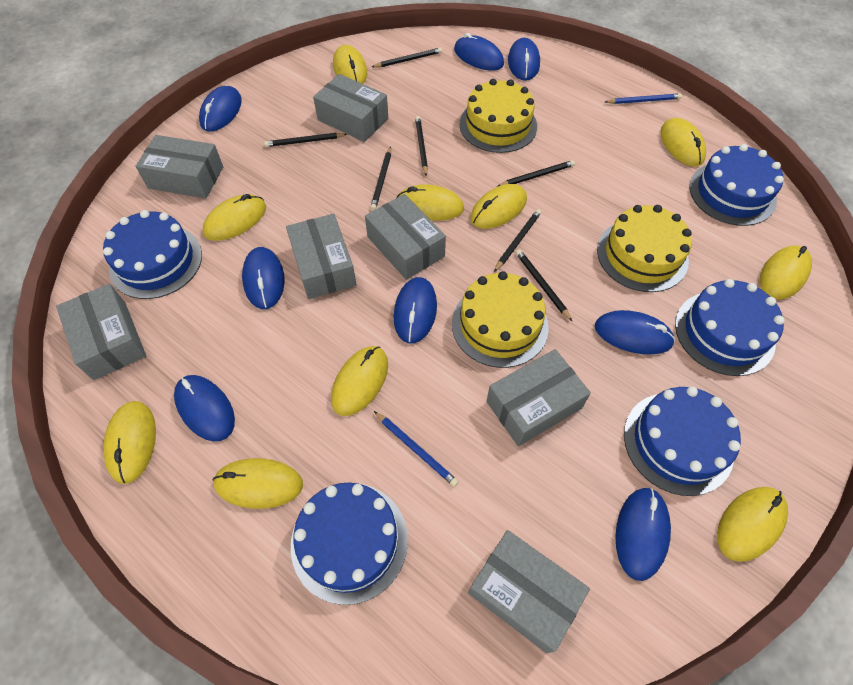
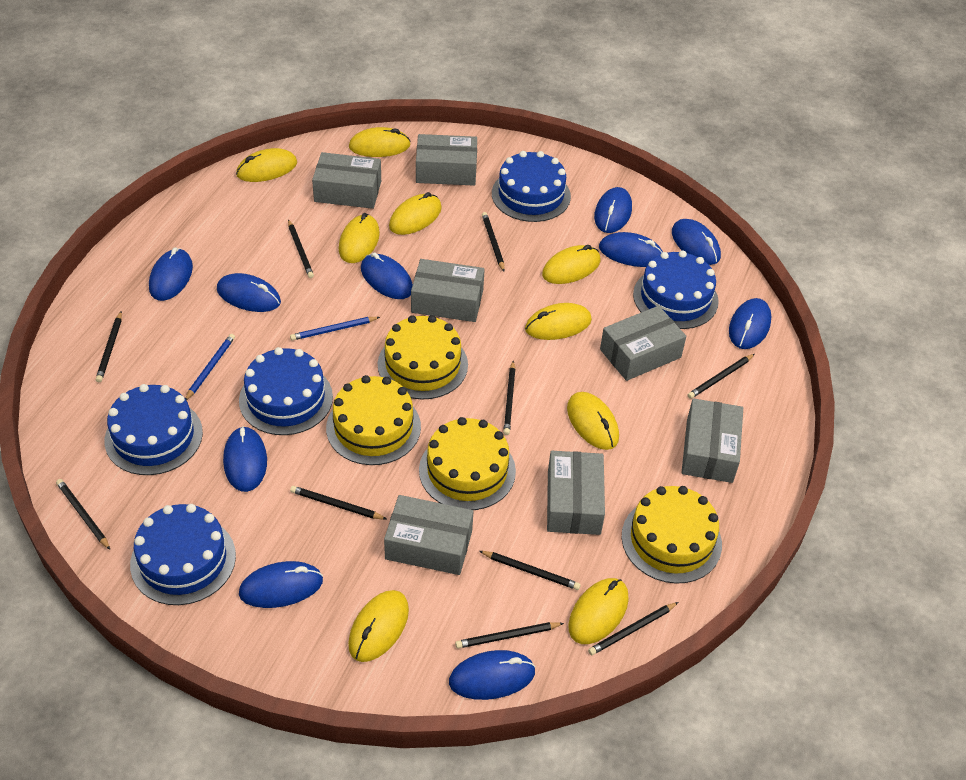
black pencil: [264,133,347,147] [370,147,391,211] [372,47,442,67] [415,116,428,176] [494,209,541,272] [497,160,575,187] [516,249,572,321] = 7 -> [56,479,110,550] [96,312,122,382] [288,219,314,278] [290,486,386,520] [455,622,564,648] [479,551,581,590] [482,212,505,272] [503,361,516,435] [588,602,679,655] [688,354,754,399] = 10
blue mouse: [174,375,235,441] [199,86,242,132] [242,247,285,309] [394,277,437,344] [454,33,504,71] [508,38,540,81] [595,310,675,355] [615,488,671,581] = 8 -> [149,247,193,301] [217,273,281,312] [223,426,267,492] [239,561,323,608] [361,252,413,299] [449,650,536,700] [594,187,632,233] [599,232,663,267] [672,219,721,265] [729,298,771,349] = 10
yellow cake: [452,271,549,368] [459,79,537,153] [597,205,692,292] = 3 -> [326,375,421,465] [378,315,468,400] [419,417,516,510] [622,486,722,584] = 4
yellow mouse: [103,401,156,484] [203,194,266,241] [213,458,303,509] [331,346,388,416] [333,45,367,84] [396,184,464,221] [470,184,527,229] [660,118,706,166] [717,487,788,562] [760,245,812,299] = 10 -> [236,148,297,182] [339,213,380,263] [348,590,409,662] [349,127,411,157] [389,192,442,235] [525,303,592,340] [542,245,600,284] [567,392,619,450] [568,578,629,644] = 9

